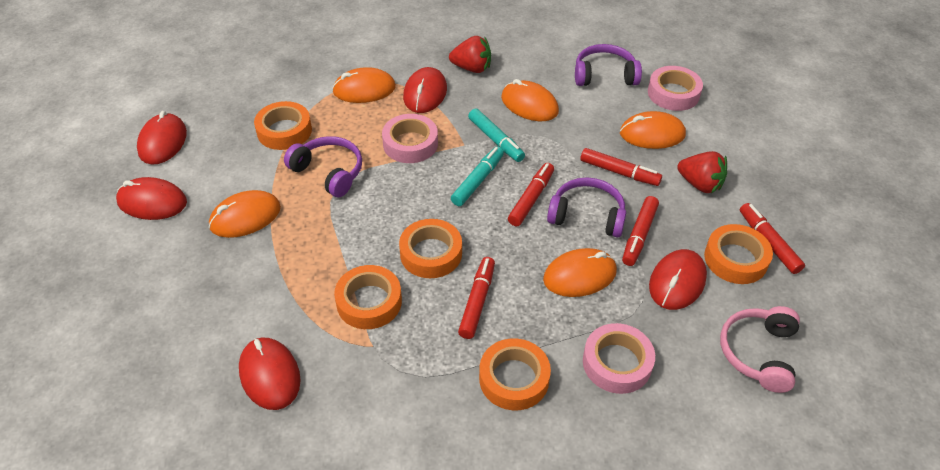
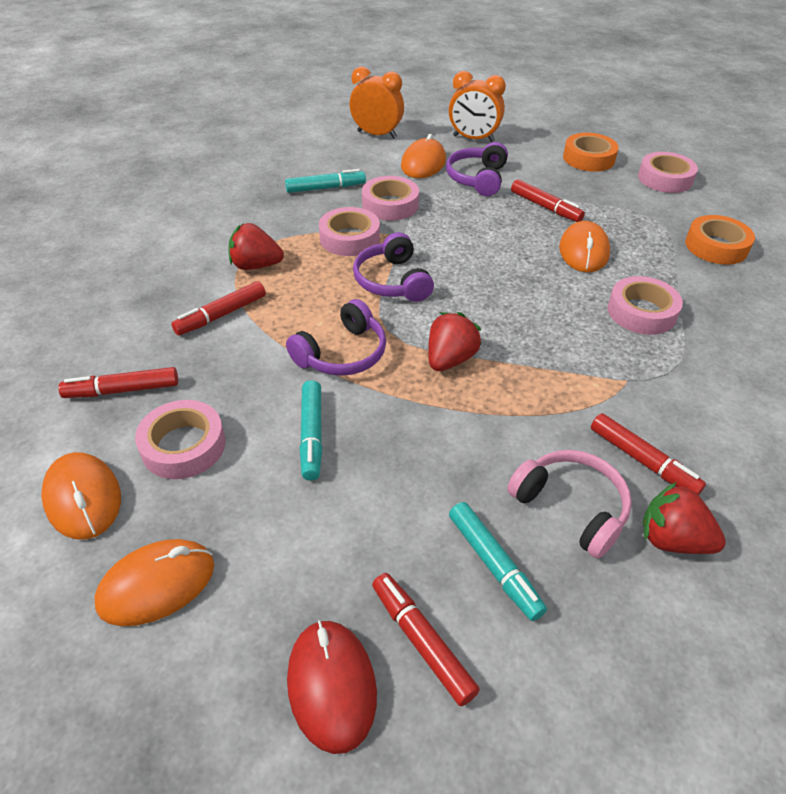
orange clock: none = 0 -> [350,66,404,139] [449,71,506,142] = 2
orange mouse: [209,190,281,238] [332,67,396,103] [501,79,559,121] [543,248,617,297] [620,111,686,149] = 5 -> [41,452,121,540] [94,539,214,626] [401,134,446,178] [559,221,610,272] = 4
orange tape: [254,101,312,150] [334,265,402,329] [399,219,462,278] [479,338,551,410] [704,224,773,284] = 5 -> [563,133,619,172] [685,215,755,265] = 2
pink tape: [382,114,438,163] [583,323,655,394] [648,66,703,111] = 3 -> [135,400,226,479] [319,207,380,256] [362,176,419,221] [608,276,683,335] [638,152,698,193] = 5
red mouse: [116,177,187,220] [137,111,187,165] [239,337,301,410] [403,67,447,113] [649,249,707,310] = 5 -> [287,620,377,754] = 1
red strawberry: [449,36,491,73] [677,151,727,193] = 2 -> [229,223,284,270] [428,312,482,371] [642,482,726,554] = 3
turquoise marker: [451,147,504,206] [468,108,525,162] = 2 -> [285,169,366,193] [299,380,323,481] [449,502,547,621] = 3

